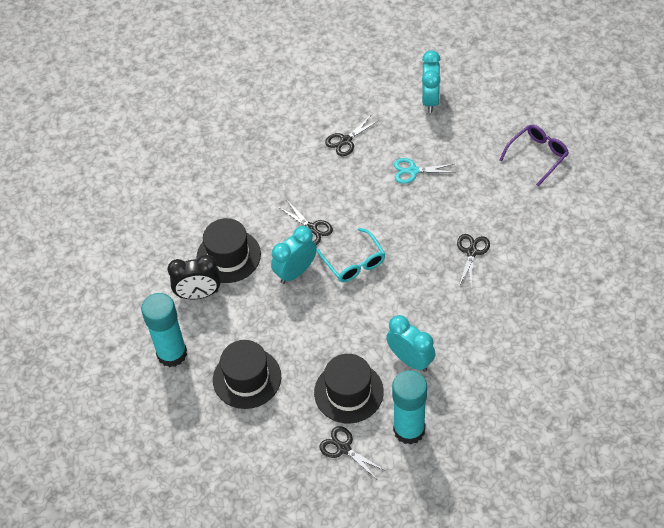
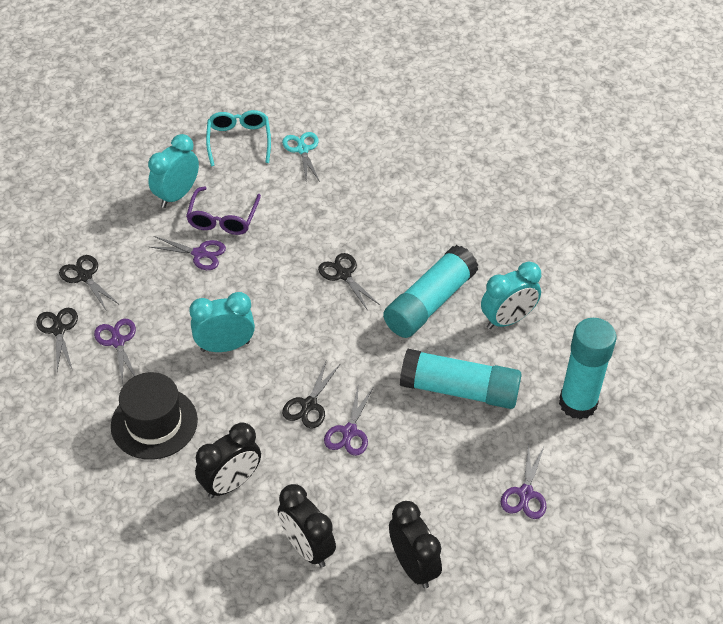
black clock: [168,255,221,299] = 1 -> [195,422,261,498] [278,484,336,568] [389,501,442,589] = 3
black hat: [196,218,261,283] [213,340,281,409] [314,354,384,423] = 3 -> [111,372,198,460] = 1
purple scissors: none = 0 -> [94,319,136,385] [150,236,226,270] [324,387,373,456] [501,443,546,519] = 4
turquoise glue stick: [141,293,187,367] [392,370,427,445] = 2 -> [383,245,478,338] [400,349,522,409] [559,318,616,420] = 3

